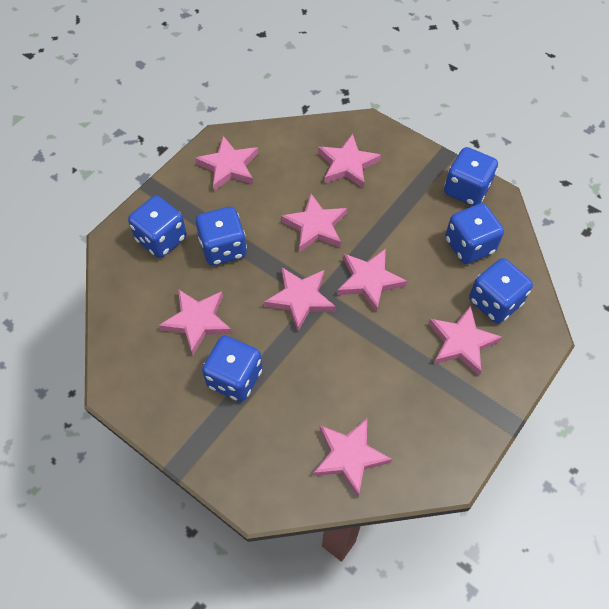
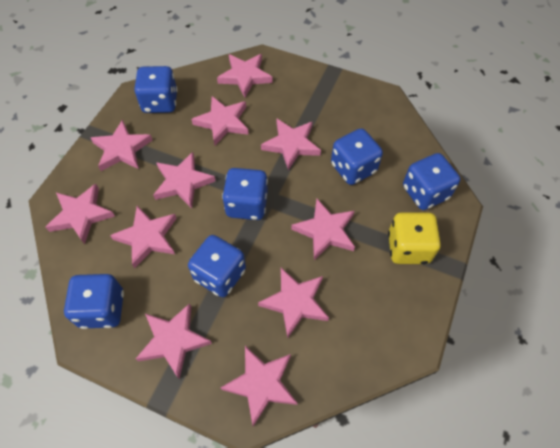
pink star: [158,289,232,355] [195,136,258,191] [264,268,336,332] [281,194,347,252] [313,418,392,497] [318,134,381,188] [337,249,407,313] [429,306,502,376] = 8 -> [45,184,115,244] [91,119,152,171] [110,206,177,269] [136,303,212,379] [153,152,216,208] [191,96,249,145] [217,54,273,97] [220,346,297,426] [258,268,329,338] [261,118,321,170] [291,199,355,260] = 11
yellow dice: none = 0 -> [388,212,441,264] = 1

